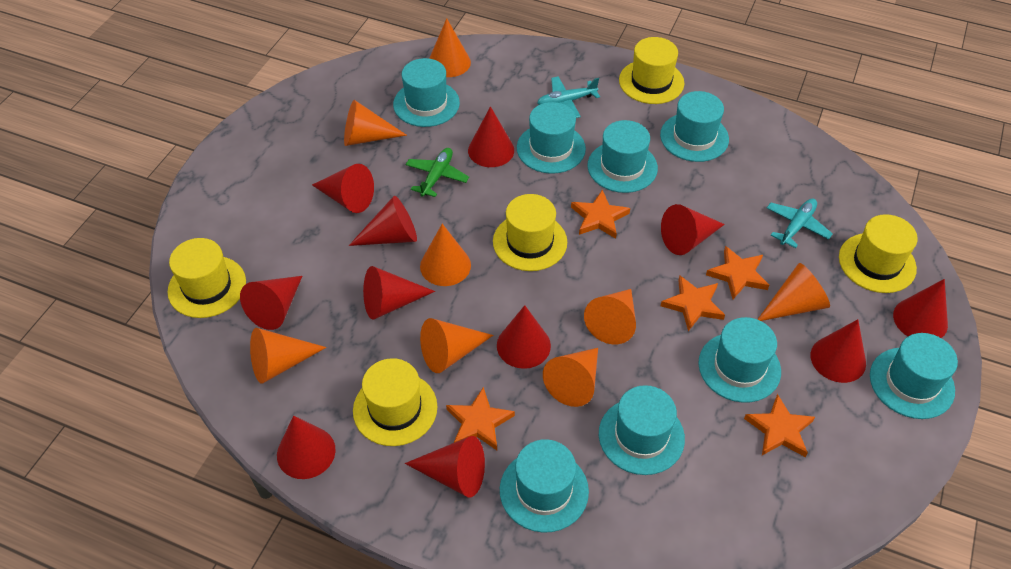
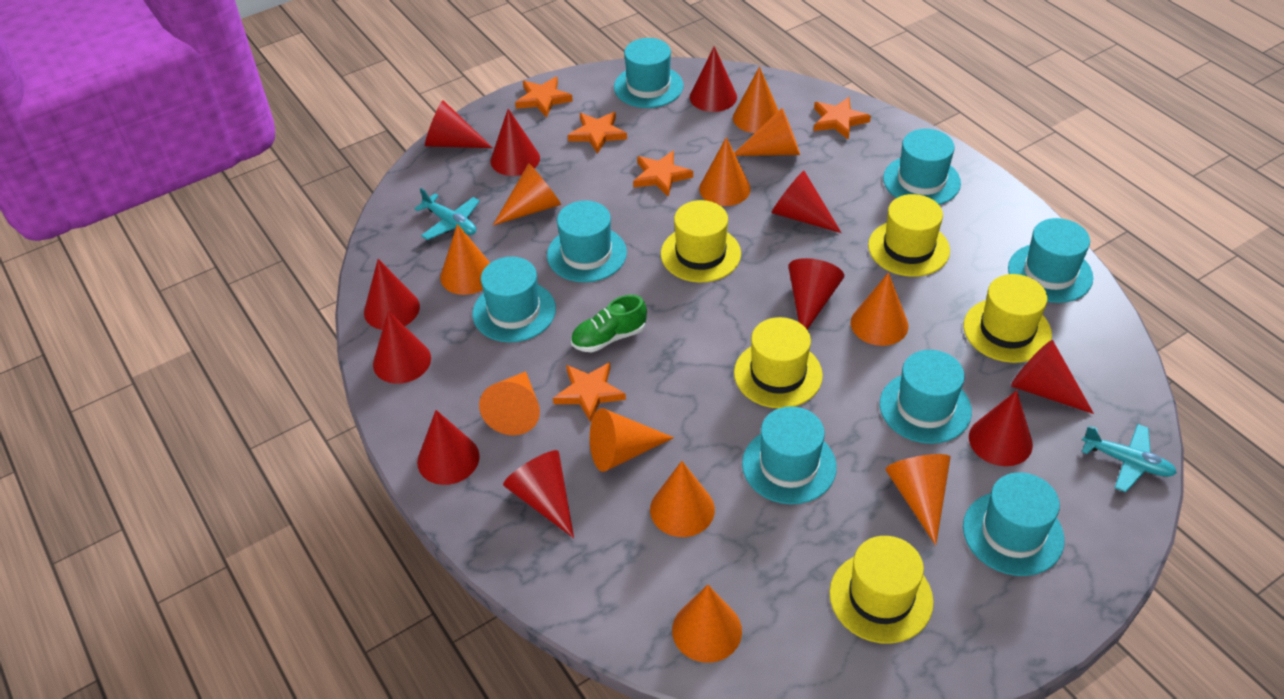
green plane: [406,148,469,197] = 1 -> none = 0
green shoe: none = 0 -> [571,295,647,352] = 1
orange cone: [250,328,327,384] [344,100,407,146] [420,224,471,286] [420,318,493,373] [429,18,471,77] [543,348,598,407] [584,289,636,344] [757,263,830,321] = 8 -> [440,224,490,295] [479,371,540,435] [493,163,561,225] [590,408,674,472] [650,461,715,537] [672,585,742,663] [699,137,751,206] [733,66,779,133] [734,108,800,156] [851,273,909,346] [885,454,951,545] = 11

